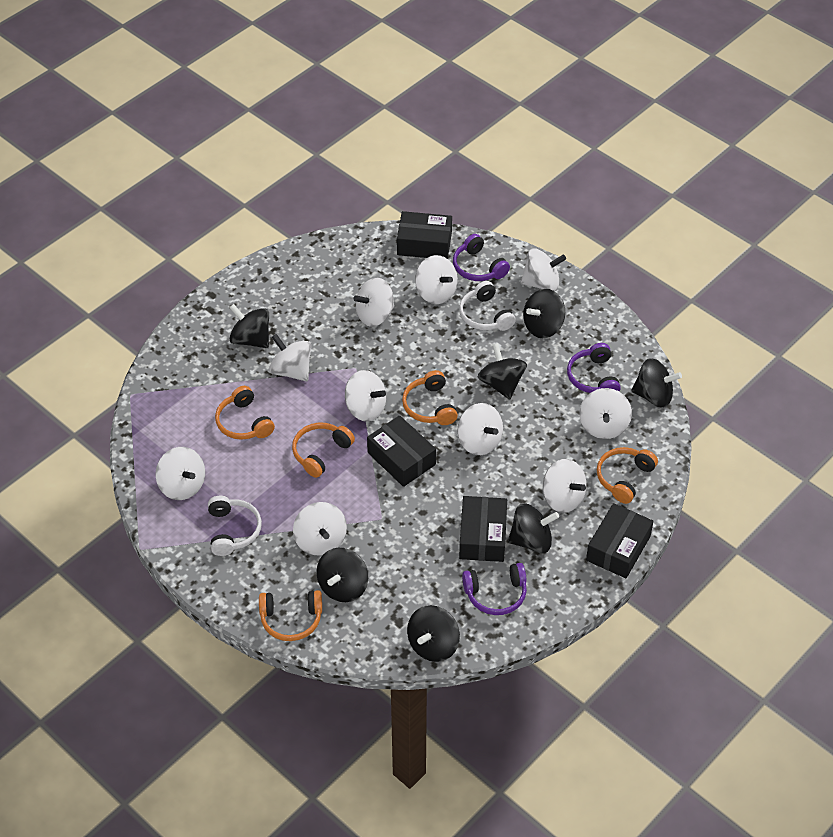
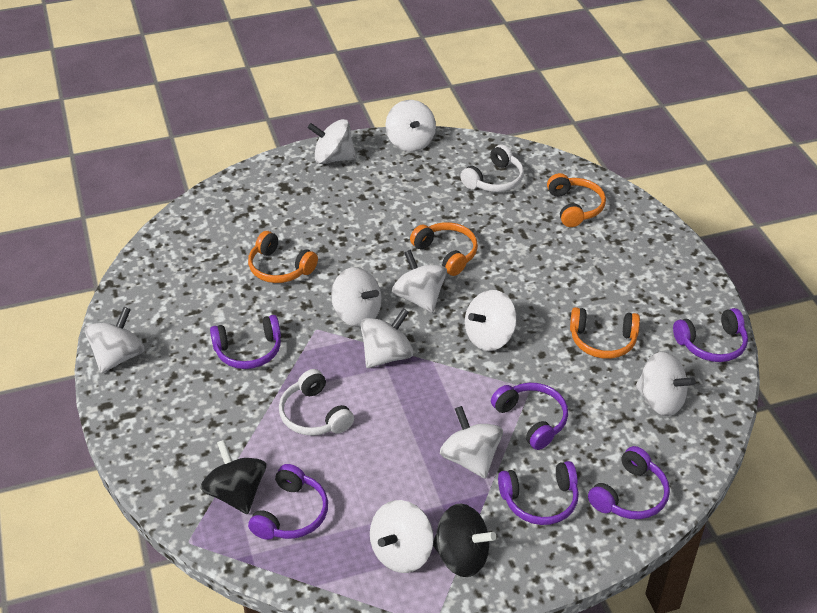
black box: [367,415,436,487] [397,211,452,259] [459,496,507,562] [586,503,653,578] = 4 -> none = 0
black spinning top: [229,304,269,348] [316,548,368,602] [407,605,460,662] [478,343,527,400] [508,503,559,553] [523,289,565,338] [632,358,682,408] = 7 -> [200,440,266,514] [433,503,496,577] = 2
orange headphones: [215,386,275,440] [259,590,322,641] [292,423,355,478] [402,370,458,425] [597,447,658,504] = 5 -> [248,231,318,283] [410,222,478,276] [547,173,606,227] [570,307,640,359] = 4
purple headphones: [453,234,510,281] [462,563,527,615] [567,343,621,393] = 3 -> [210,315,281,369] [248,464,328,540] [491,383,568,450] [498,461,579,525] [588,446,670,519] [673,308,748,362] = 6

